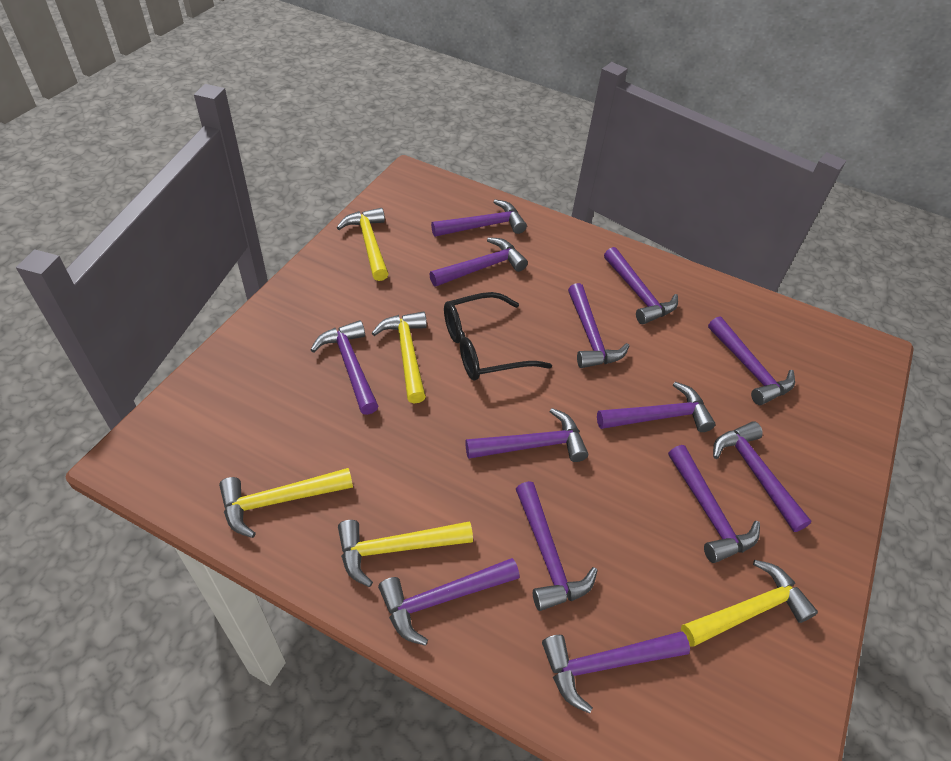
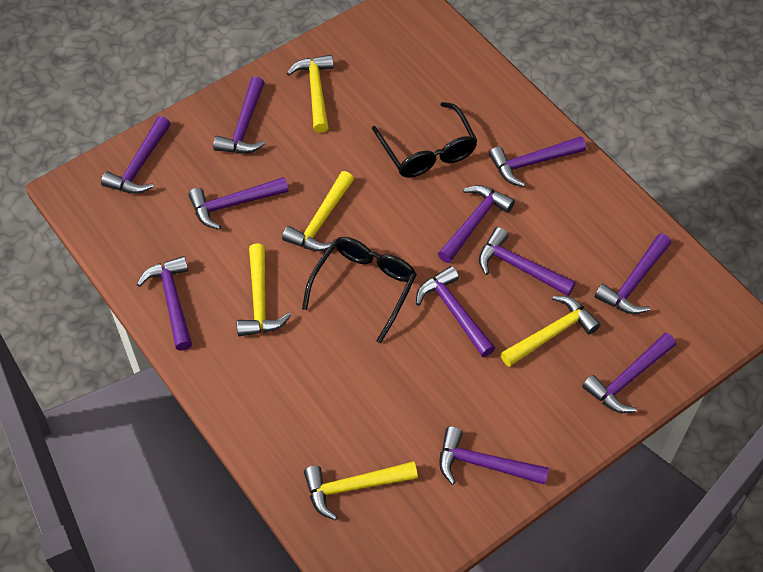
black glasses: [444,292,552,381] = 1 -> [302,237,417,343] [372,102,478,178] = 2
purple hammer: [311,320,378,415] [378,558,520,646] [429,237,528,287] [431,199,527,237] [466,408,588,462] [516,481,598,611] [542,631,690,714] [568,283,629,368] [597,382,715,432] [604,247,678,324] [668,445,760,563] [708,316,795,405] [713,421,812,532] = 13 -> [101,116,171,194] [137,256,192,351] [188,177,289,230] [213,77,265,154] [416,266,495,357] [438,185,515,263] [439,427,549,485] [479,227,576,296] [489,136,586,187] [582,333,676,413] [595,233,671,314] = 11

